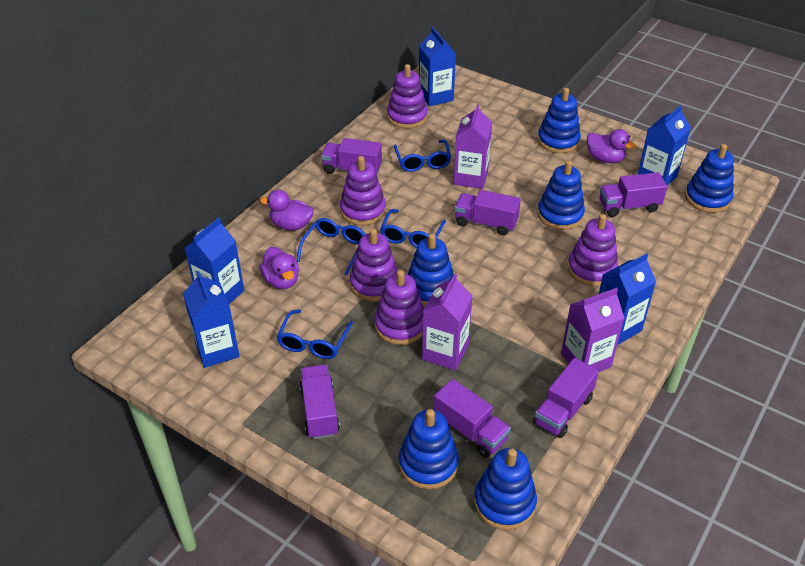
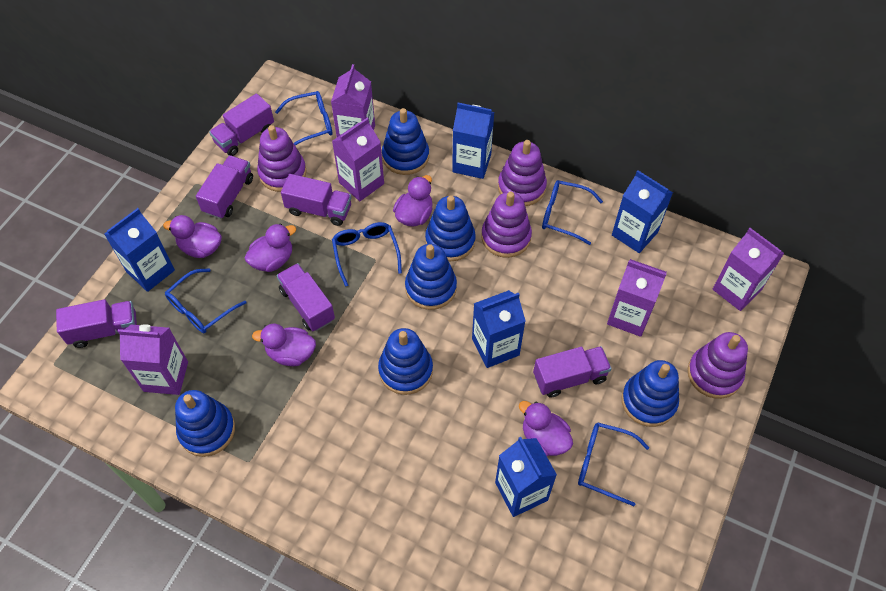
blue glasses: [277,309,353,359] [297,218,365,276] [380,209,446,248] [394,140,451,172] = 4 -> [165,268,247,333] [275,91,333,146] [332,222,402,287] [542,180,603,245] [578,422,649,506] = 5
purple carton: [422,274,473,371] [454,104,492,189] [561,288,624,372] = 3 -> [118,324,188,395] [331,64,375,137] [332,118,384,201] [607,259,667,337] [713,228,784,311] = 5
purple duck: [260,190,314,230] [260,247,299,289] [587,129,636,163] = 3 -> [163,215,222,258] [245,224,296,272] [252,324,316,366] [393,175,433,227] [519,401,573,456] = 5
purple stacking toy: [340,156,386,226] [350,228,398,302] [374,270,424,345] [387,64,428,129] [567,214,618,286] = 5 -> [257,125,306,192] [481,192,532,258] [498,140,547,206] [687,332,748,399] = 4

